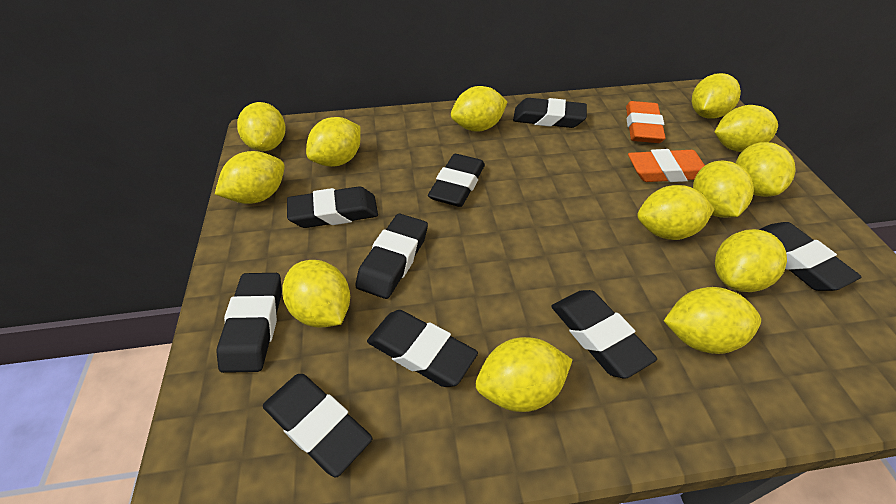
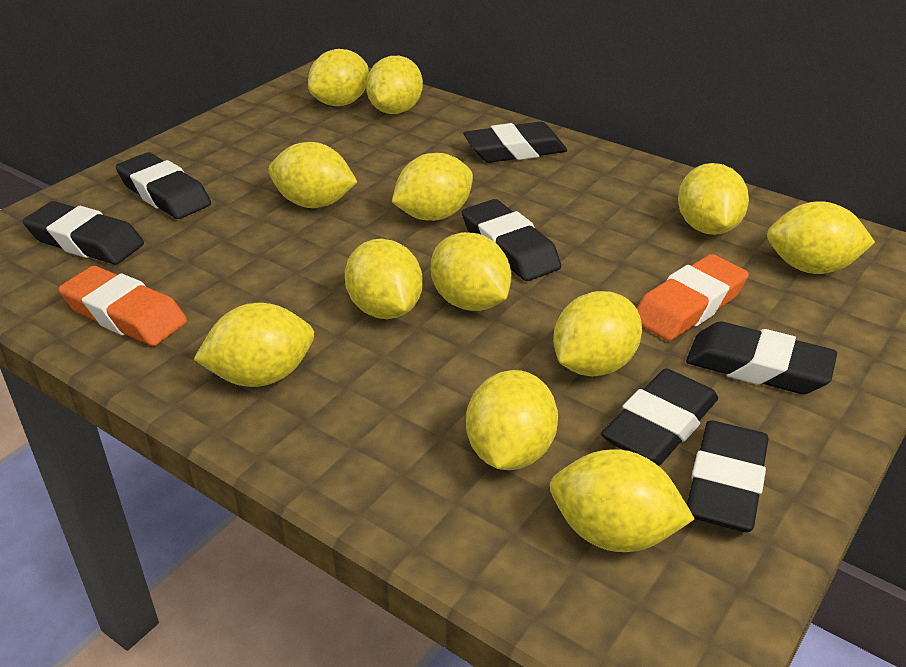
black eraser: [217,273,282,373] [263,374,372,477] [287,186,378,228] [355,214,428,299] [367,310,478,387] [428,154,485,207] [513,98,587,128] [552,290,657,379] [758,222,862,291] = 9 -> [23,201,144,265] [116,152,211,219] [462,199,561,281] [464,122,567,163] [601,368,718,466] [686,322,837,394] [687,420,769,532] = 7
yellow lemon: [215,151,285,204] [237,102,286,151] [282,260,350,328] [306,117,361,167] [451,86,508,132] [476,337,572,412] [637,185,714,240] [664,287,761,354] [692,73,741,119] [693,161,754,218] [715,105,778,152] [715,229,787,292] [736,142,795,197] = 13 -> [193,303,314,387] [269,142,357,208] [308,49,369,106] [345,239,423,319] [366,56,423,114] [392,153,473,221] [431,232,511,311] [466,370,558,470] [550,449,695,552] [553,291,642,376] [678,163,749,235] [767,201,875,274] = 12

